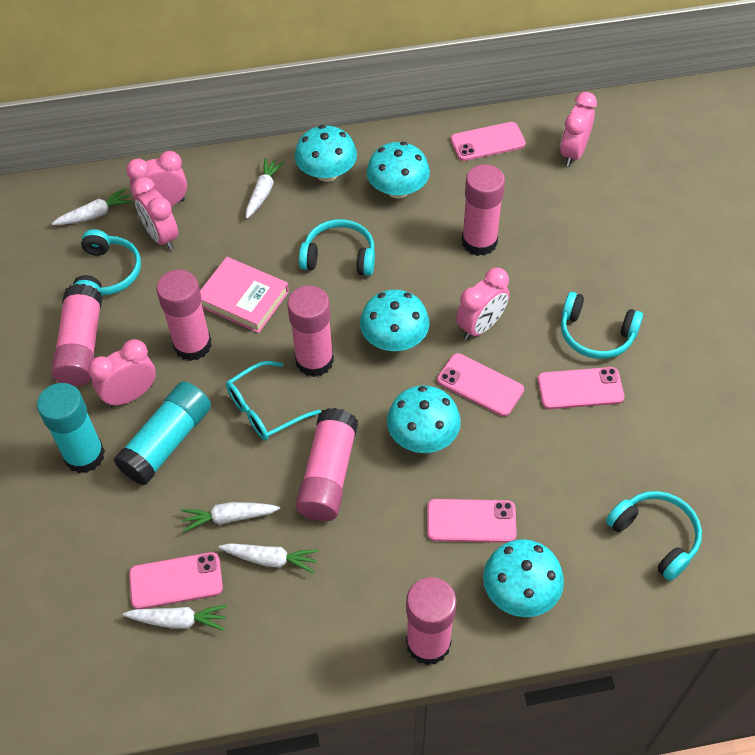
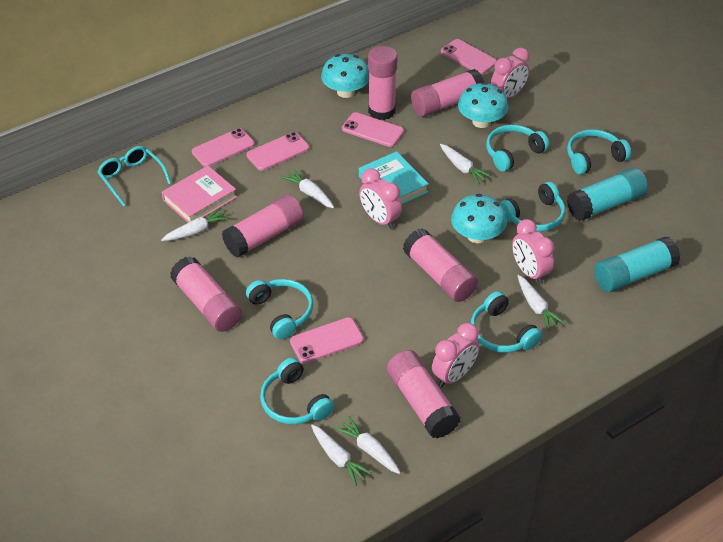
pink clock: [88,339,156,407] [126,151,187,206] [132,177,178,250] [456,268,510,340] [560,92,597,167] = 5 -> [359,168,402,229] [432,323,479,388] [491,48,529,99] [512,219,555,285] = 4
turquoise book: none = 0 -> [359,151,429,205] = 1
turquoise headphones: [73,229,141,296] [299,219,375,276] [561,292,643,359] [606,491,702,581] = 4 -> [246,279,313,339] [260,358,334,425] [471,291,542,353] [486,125,549,172] [500,182,565,232] [567,129,631,175] = 6
turquoise mushroom: [295,125,357,182] [360,290,429,351] [367,142,430,199] [387,385,461,453] [483,539,564,617] = 5 -> [321,54,369,98] [451,194,507,243] [458,82,508,128] = 3
white carrot: [51,188,133,225] [123,605,227,631] [181,502,280,532] [218,543,319,574] [246,158,285,219] = 5 -> [161,207,229,241] [281,169,334,208] [311,424,372,486] [334,416,401,474] [440,144,492,185] [518,275,565,331] = 6

